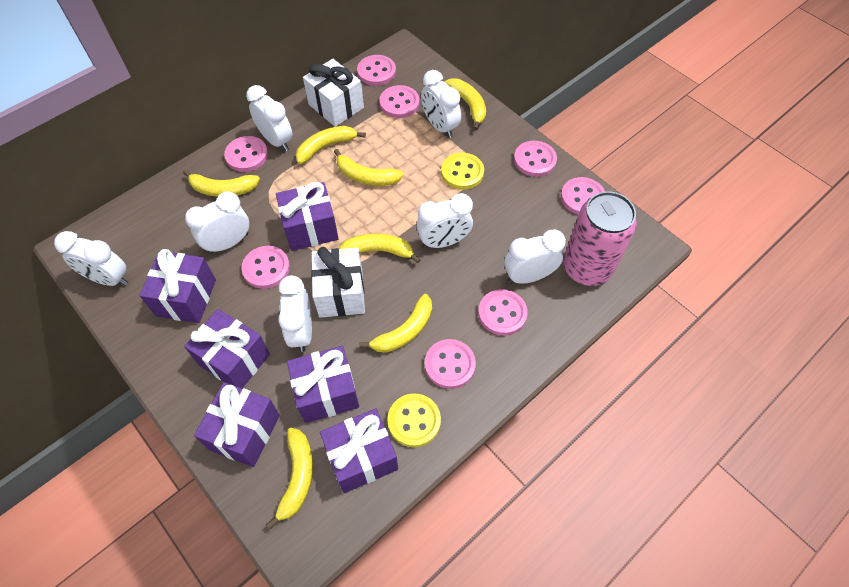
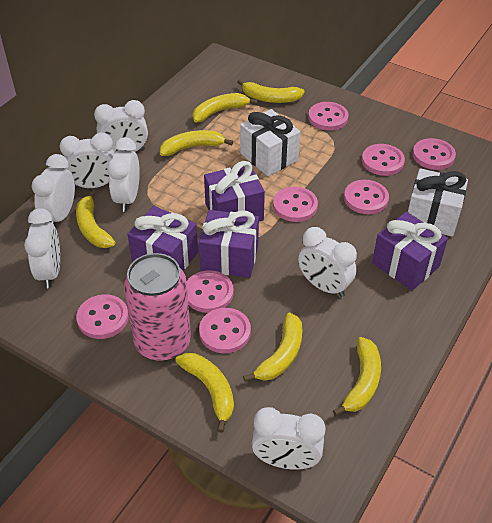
purple gift: [140,249,216,323] [184,309,270,388] [194,382,280,467] [276,182,339,251] [287,346,359,423] [320,408,398,493] = 6 -> [128,206,198,271] [199,210,259,278] [204,161,265,221] [372,212,448,290] = 4
yellow button: [387,394,441,447] [441,153,484,190] = 2 -> none = 0

